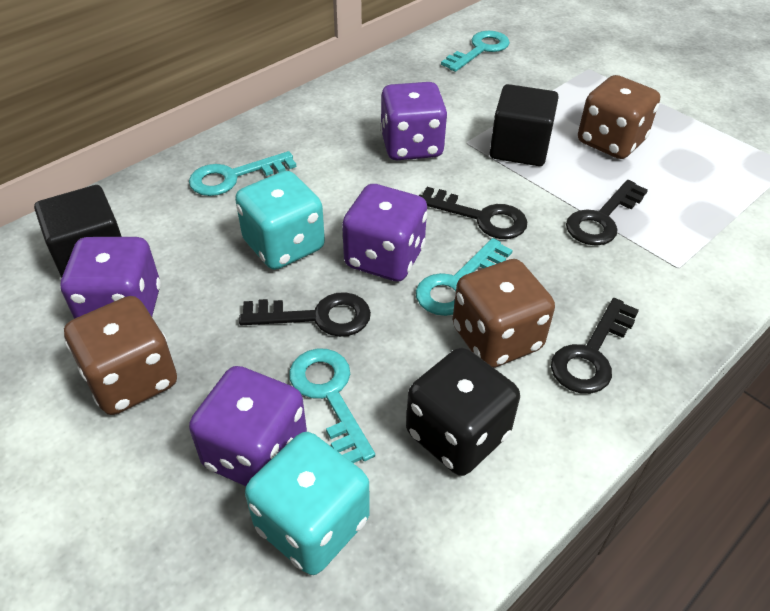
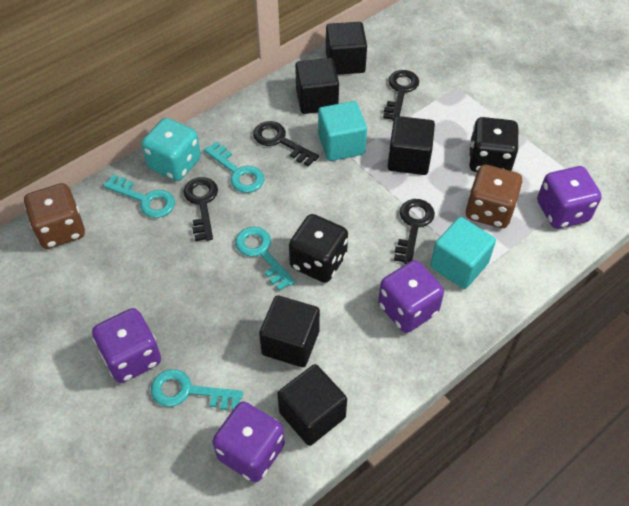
black cube: [34,185,122,278] [490,84,559,166] = 2 -> [259,295,320,367] [277,364,347,446] [295,58,339,114] [326,22,367,75] [388,116,435,175] = 5
black dice: [406,347,520,476] = 1 -> [289,214,348,283] [469,117,519,172] = 2
brown dice: [64,296,177,415] [452,259,555,368] [578,75,660,159] = 3 -> [24,183,85,249] [466,164,523,228] = 2
turquoise cube: none = 0 -> [318,101,367,161] [430,217,496,289] = 2
turquoise dice: [235,171,325,270] [245,432,370,575] = 2 -> [142,118,201,181] = 1

